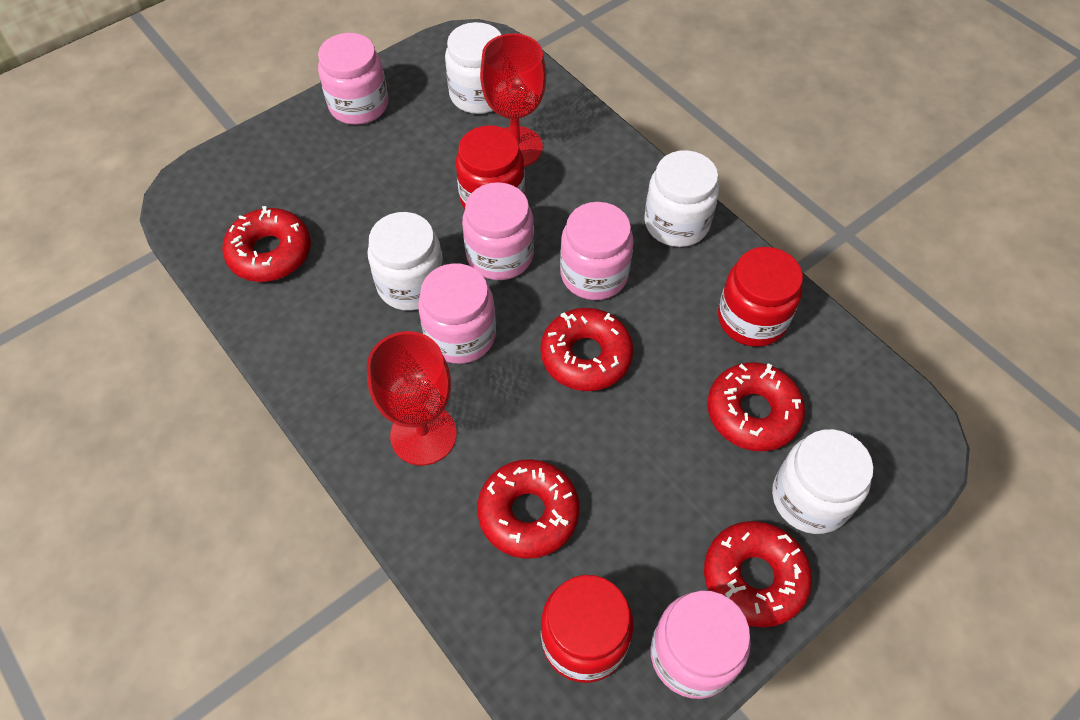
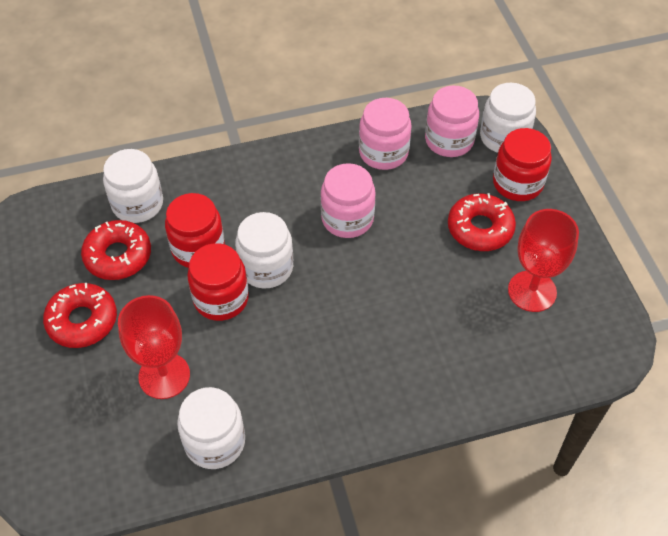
pink jar: [318,33,388,125] [418,263,496,364] [462,182,534,280] [560,202,634,300] [650,590,751,699] = 5 -> [321,163,376,238] [359,98,412,170] [425,86,479,157] = 3
red donut: [222,206,311,282] [477,459,580,559] [541,308,633,391] [704,521,812,628] [707,362,805,451] = 5 -> [43,283,117,348] [81,220,151,280] [448,193,516,251] = 3

